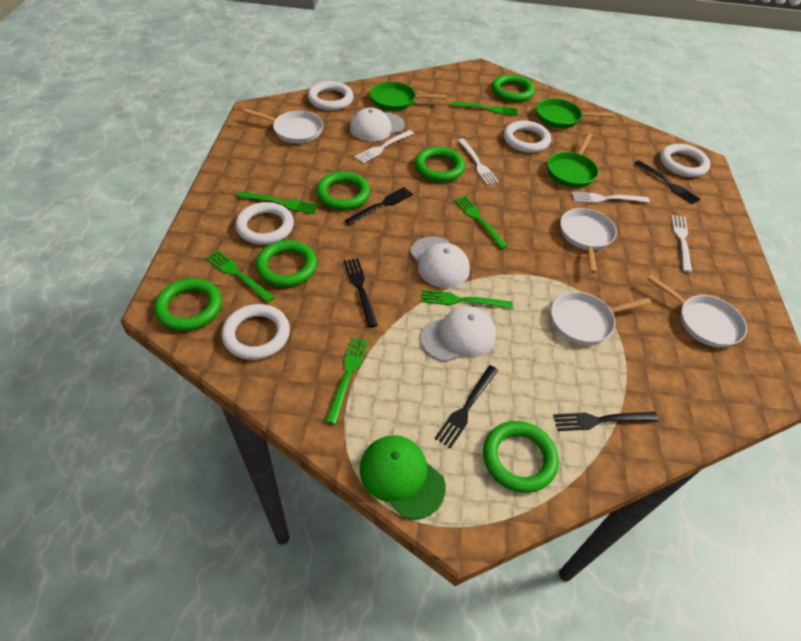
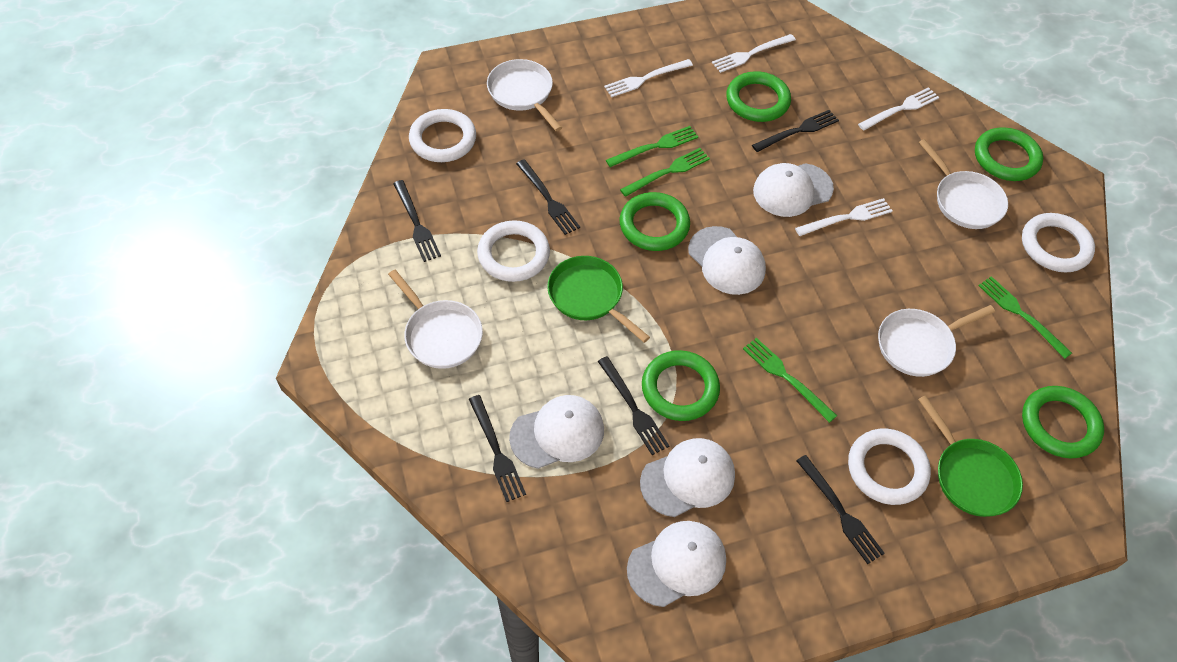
black fork: [344,258,378,328] [345,187,413,225] [435,365,498,449] [553,412,659,431] [635,160,700,204] = 5 -> [393,180,441,262] [469,395,526,502] [516,159,580,235] [598,356,669,455] [752,110,839,152] [796,455,885,564] = 6
green cap: [360,435,446,520] = 1 -> none = 0
green fork: [206,250,275,303] [237,192,318,214] [325,337,369,424] [421,289,513,309] [451,102,517,116] [454,196,508,249] = 6 -> [606,126,698,167] [620,148,710,197] [743,338,837,423] [978,276,1072,359] = 4
green pan: [370,82,446,111] [536,98,614,128] [547,133,598,188] = 3 -> [547,256,650,343] [918,395,1023,517] = 2
green ring: [154,278,222,331] [256,240,317,287] [316,171,370,210] [415,147,465,182] [483,421,559,493] [492,74,535,102] = 6 -> [619,192,690,251] [642,350,720,421] [726,71,791,122] [975,127,1043,181] [1022,386,1104,458] = 5
white cap: [350,107,405,141] [410,237,470,288] [421,306,496,362] = 3 -> [509,395,604,469] [627,521,726,607] [640,438,735,517] [688,226,766,295] [753,163,834,217] = 5
white ring: [222,304,290,360] [236,202,294,245] [308,81,353,111] [504,121,551,153] [660,144,710,177] = 5 -> [409,109,476,162] [477,220,550,282] [848,429,931,505] [1022,213,1095,273] = 4

